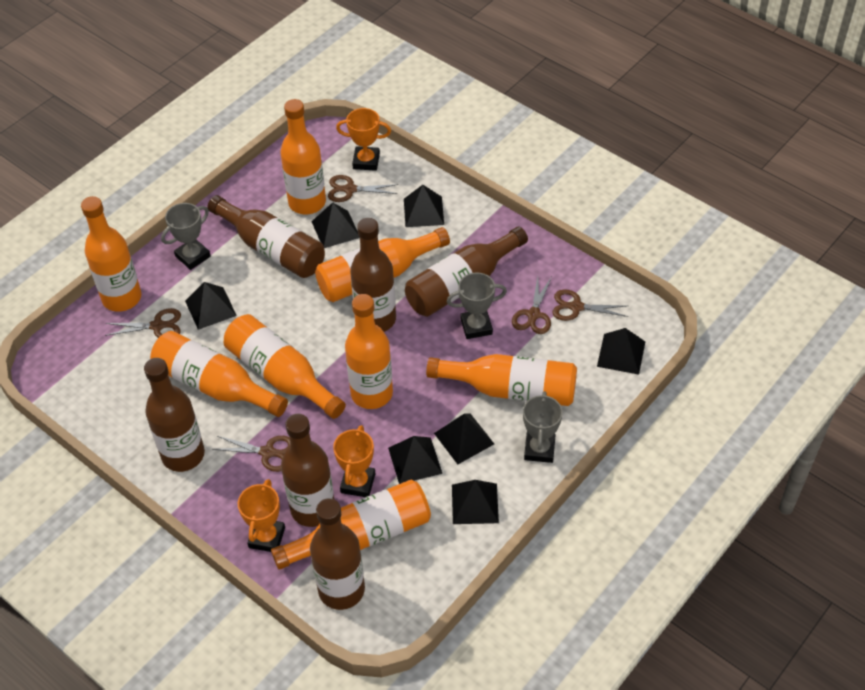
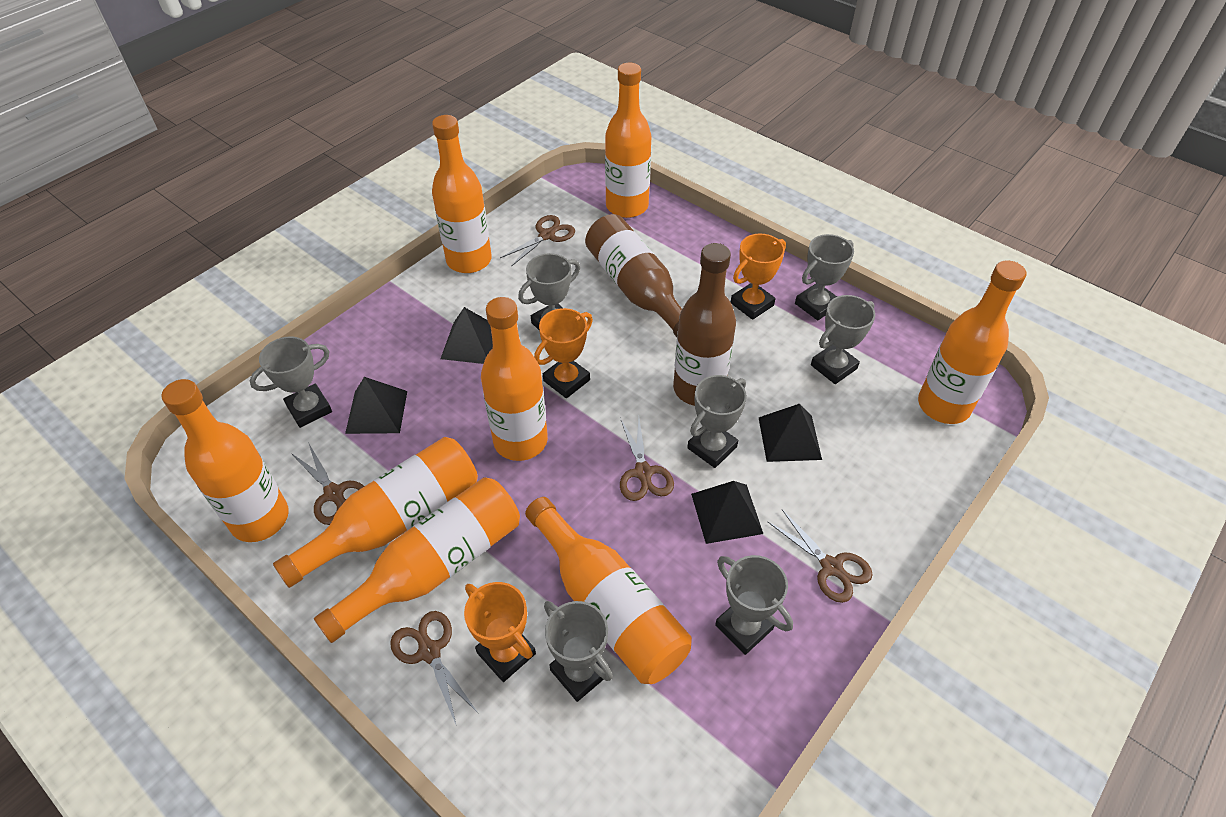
black pyramid: [185,282,237,330] [311,202,360,248] [388,436,442,484] [404,185,444,227] [434,413,494,464] [452,480,499,524] [597,328,645,375] = 7 -> [345,377,407,434] [441,307,493,364] [691,481,763,544] [759,404,822,462] = 4
brown bottle: [144,358,205,472] [208,195,325,278] [281,414,334,527] [310,498,365,610] [350,218,396,332] [405,227,528,317] = 6 -> [585,214,682,337] [673,243,736,406] = 2
grey trophy: [161,203,211,270] [447,273,507,339] [523,391,563,463] = 3 -> [249,336,332,428] [518,253,580,330] [544,601,613,702] [687,375,747,468] [715,555,793,655] [795,234,854,320] [811,295,875,384] = 7

